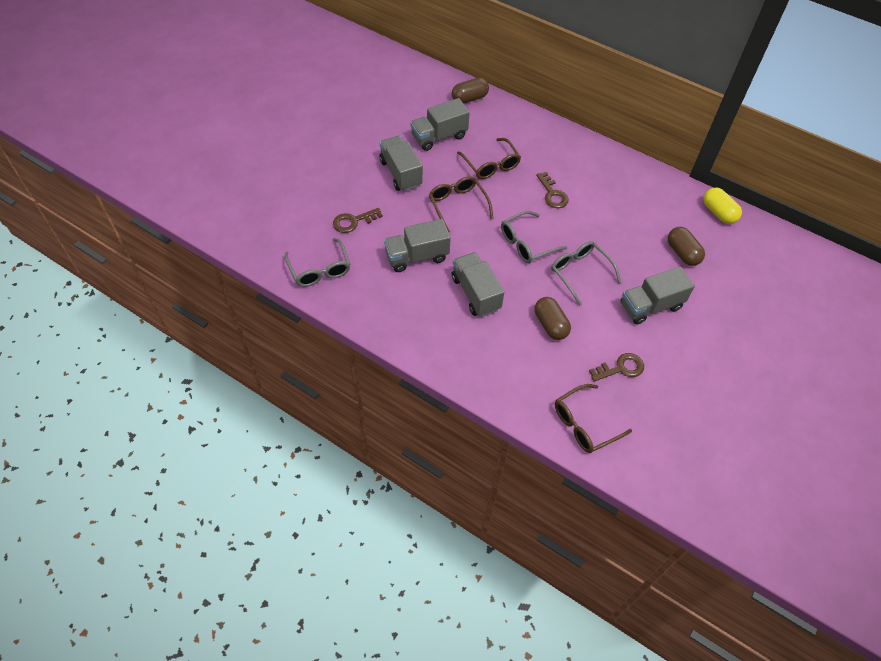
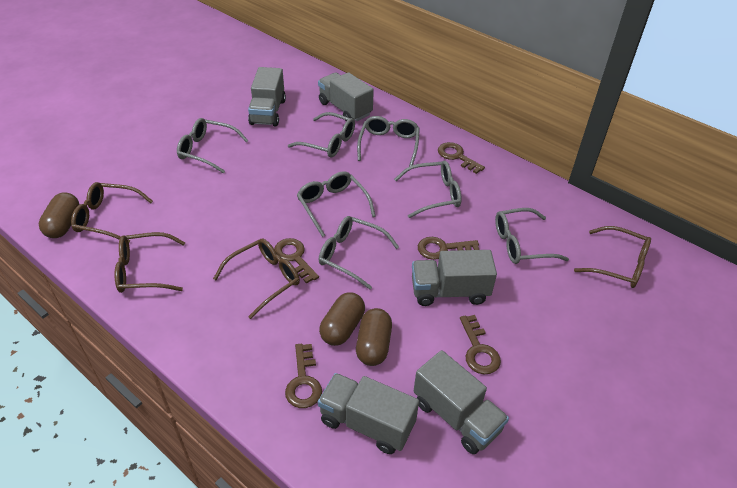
brown glasses: [429,176,493,232] [457,138,521,179] [555,384,632,453] = 3 -> [71,182,153,242] [115,232,186,293] [213,238,300,319] [574,226,651,288] = 4
brown key: [333,208,383,233] [536,172,569,208] [589,353,644,382] = 3 -> [274,238,319,284] [285,344,322,408] [418,237,479,260] [438,142,485,174] [460,315,501,374] = 5
grey glasses: [285,238,350,287] [501,211,567,263] [551,241,621,306] = 3 -> [177,118,248,173] [288,112,355,158] [297,171,376,237] [319,216,399,290] [357,116,420,167] [394,161,462,218] [495,208,569,264] = 7
yellow capsule: [704,187,742,224] = 1 -> none = 0

